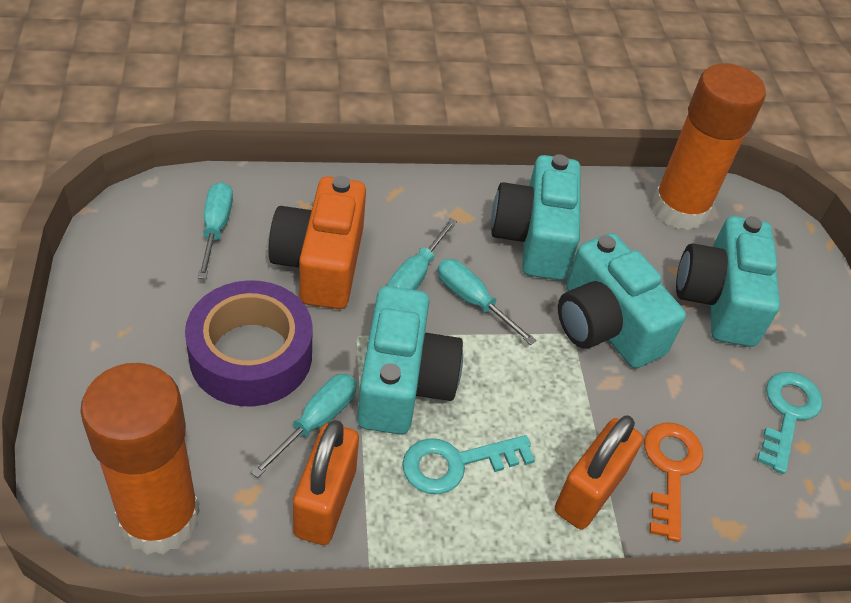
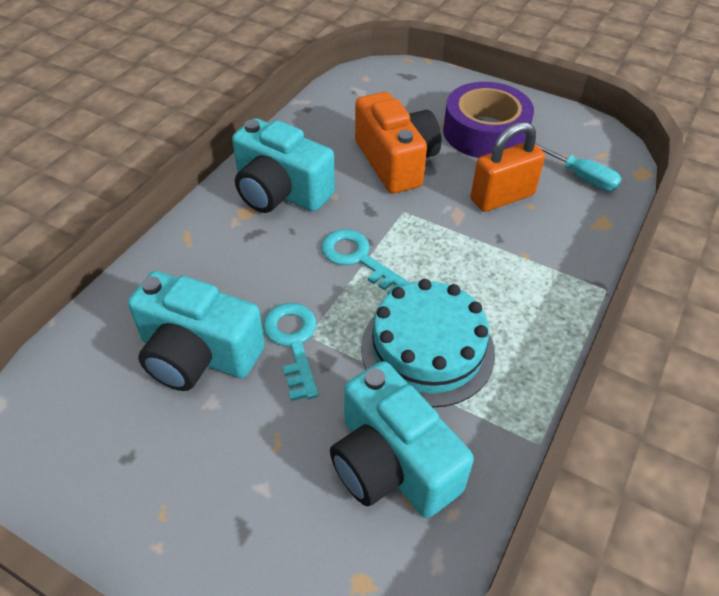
orange glue stick: [80,363,200,555] [652,64,766,230] = 2 -> none = 0
orange key: [644,423,703,542] = 1 -> none = 0
orange padlock: [293,420,359,545] [555,416,643,529] = 2 -> [471,122,545,212] = 1
turquoise cake: none = 0 -> [361,279,495,408] = 1
turquoise camera: [357,286,463,434] [491,154,581,280] [558,233,686,368] [676,216,780,347] = 4 -> [128,271,265,391] [232,118,335,213] [330,361,474,518] = 3
turquoise screwdriver: [198,182,233,279] [251,374,357,478] [387,218,457,290] [437,259,536,345] = 4 -> [535,143,622,191] = 1

